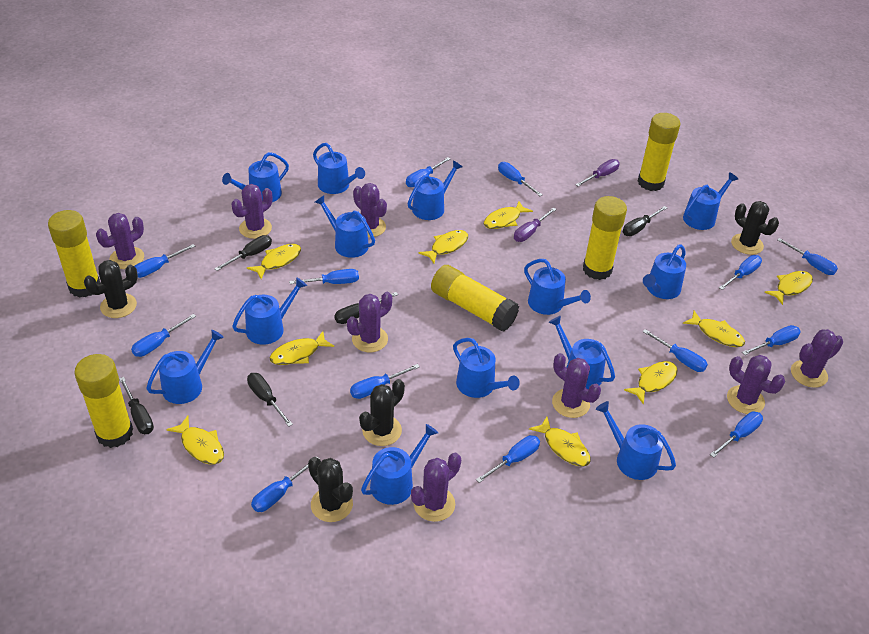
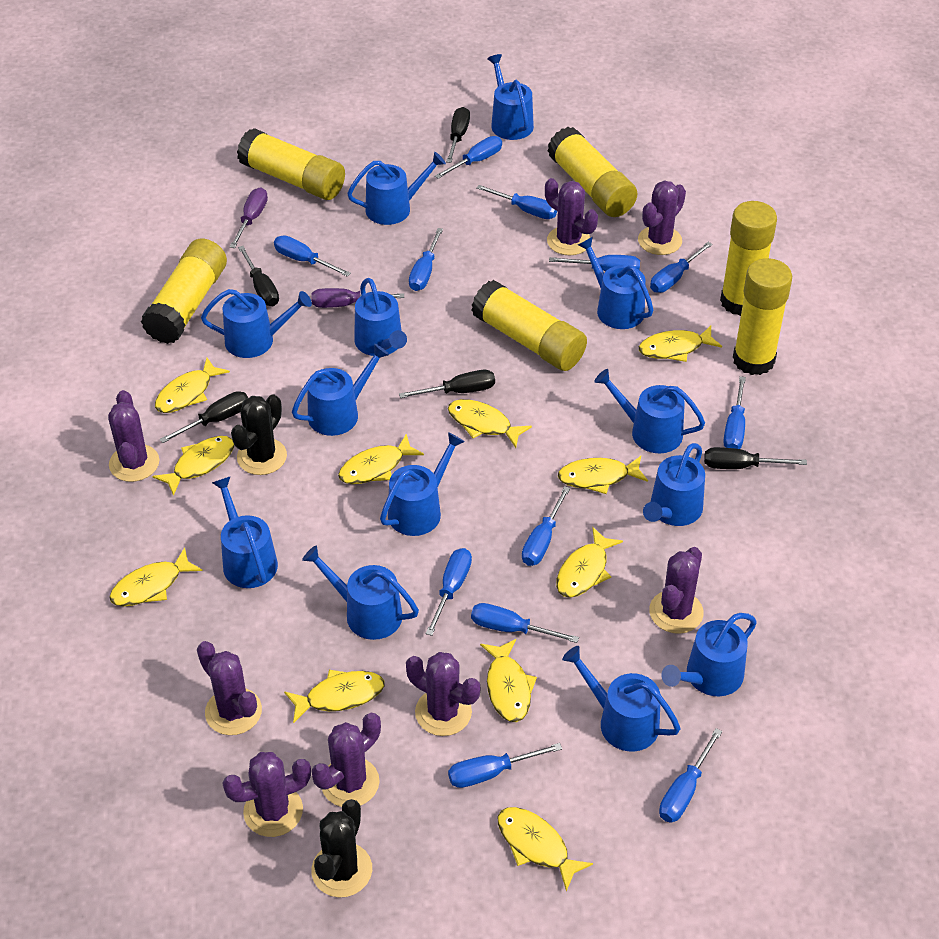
black cactus: [84,260,138,318] [308,457,353,522] [359,379,405,446] [731,201,779,255] = 4 -> [231,394,287,475] [311,799,372,897] = 2
blue screwdriver: [131,314,196,357] [134,244,195,278] [251,456,318,512] [289,269,359,284] [350,364,420,399] [406,157,450,187] [476,435,540,483] [498,162,543,196] [643,329,708,372] [710,411,763,458] [719,255,762,290] [742,325,801,355] [777,238,838,275] = 13 -> [274,235,351,277] [409,228,443,291] [426,548,472,636] [435,136,502,179] [448,743,562,788] [471,603,579,643] [476,185,557,219] [522,486,570,566] [549,255,640,271] [650,242,713,293] [659,728,722,823] [723,376,746,449] = 12
yellow fish: [166,416,224,464] [247,244,301,279] [270,331,334,365] [418,230,468,264] [484,201,533,229] [529,416,591,466] [624,361,678,404] [683,310,745,347] [764,271,813,305] = 9 -> [109,547,202,606] [153,436,234,496] [155,358,230,413] [284,670,384,723] [338,434,424,484] [448,399,532,448] [480,639,537,722] [498,807,593,891] [556,527,623,598] [558,456,648,494] [639,326,722,362] = 11
yellow glue stick: [48,210,100,298] [74,354,133,448] [431,265,519,331] [583,196,627,280] [638,113,680,191] = 5 -> [141,239,227,344] [237,128,345,200] [471,280,587,371] [547,127,637,217] [720,201,777,316] [733,258,792,375] = 6

